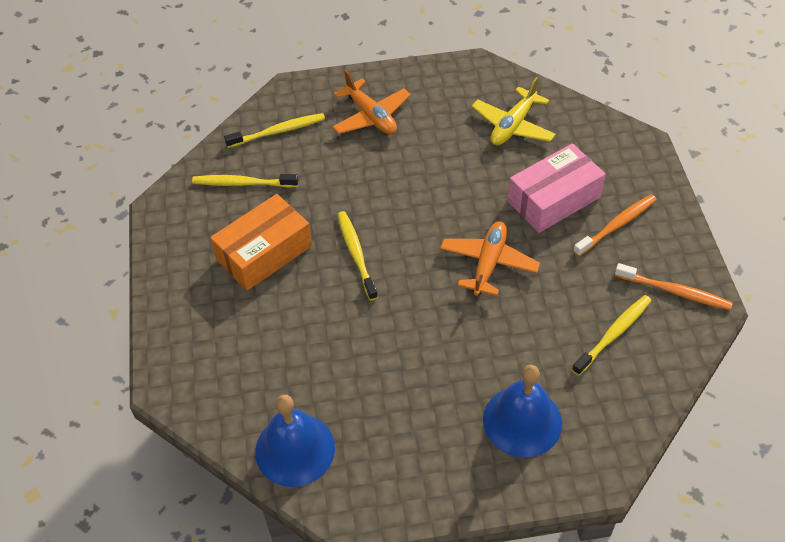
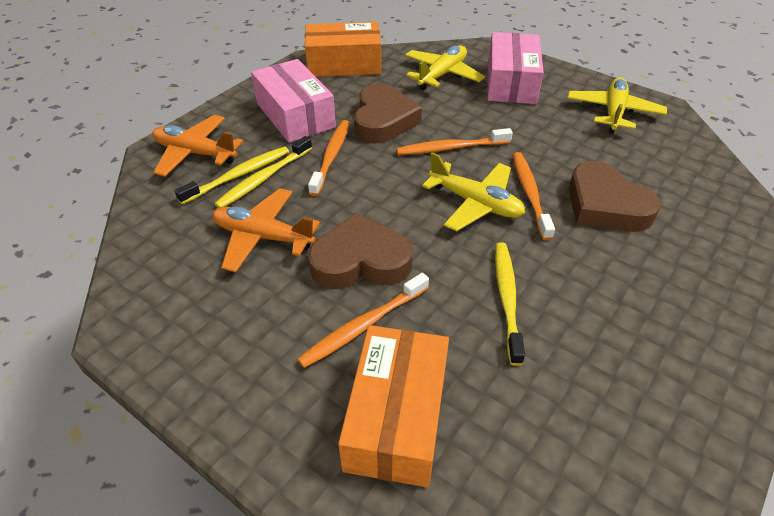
blue bell: [255,395,335,487] [483,365,562,458] = 2 -> none = 0
brown heart: none = 0 -> [308,213,413,289] [354,84,422,144] [569,161,661,232] = 3
orange box: [210,194,312,291] = 1 -> [305,22,381,77] [338,325,449,487] = 2
orange toothbrush: [573,194,657,257] [615,263,733,310] = 2 -> [297,273,429,368] [308,120,350,196] [396,128,513,155] [513,152,555,240] = 4
pink box: [507,143,606,233] = 1 -> [251,59,336,143] [487,32,544,104] = 2
yellow plane: [472,77,556,145] = 1 -> [405,45,485,90] [422,152,525,231] [568,78,667,134] = 3
yellow toothbrush: [192,174,299,187] [224,113,325,148] [337,211,378,300] [572,295,652,376] = 4 -> [175,146,289,204] [214,136,312,208] [495,242,525,366] = 3

